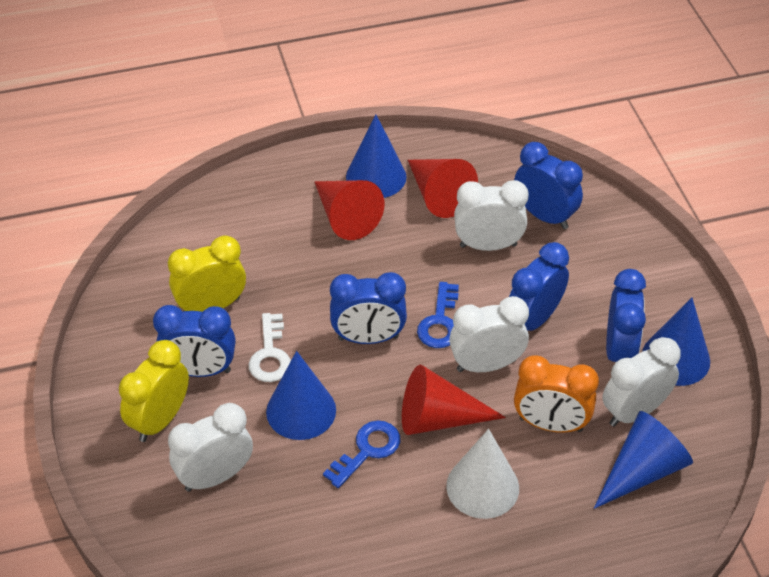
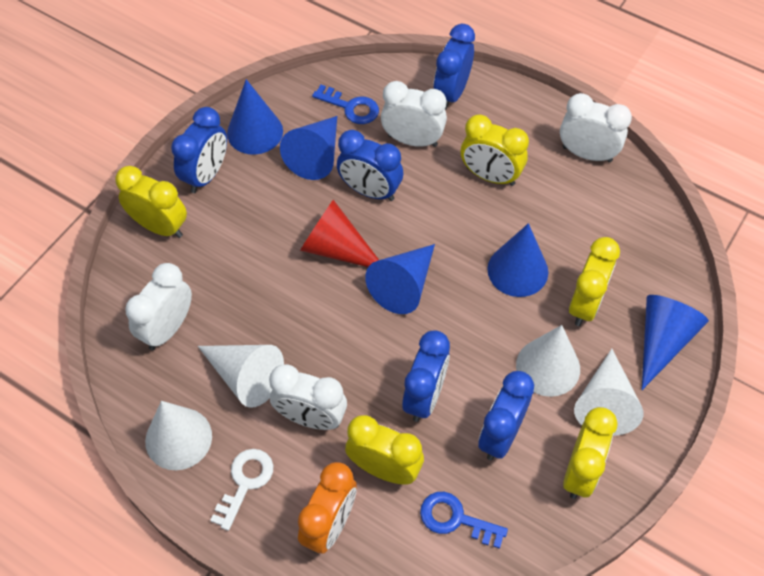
blue cone: [266,351,336,440] [346,114,407,198] [594,411,693,509] [642,298,710,386] = 4 -> [227,79,283,155] [280,116,337,180] [365,244,435,314] [487,223,548,297] [642,295,709,390] = 5
red cone: [314,180,384,240] [402,365,506,435] [408,159,478,218] = 3 -> [300,200,379,267] = 1
white cone: [446,429,519,519] = 1 -> [145,401,212,470] [198,345,284,408] [516,325,580,397] [574,349,643,436] = 4
yellow clock: [119,340,189,442] [168,235,246,312] = 2 -> [115,166,187,238] [345,415,424,485] [461,114,529,186] [563,407,617,499] [569,237,620,326] = 5

